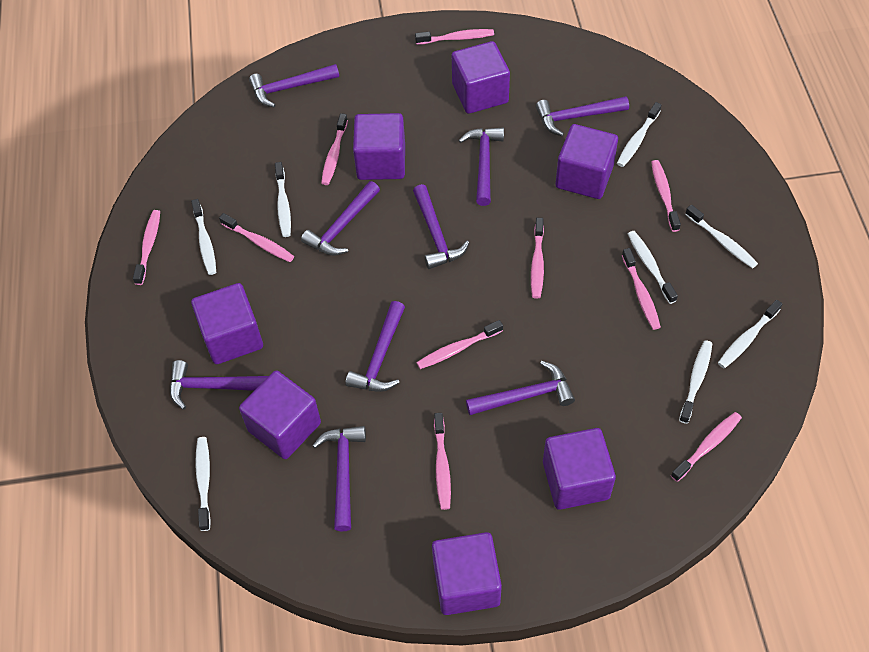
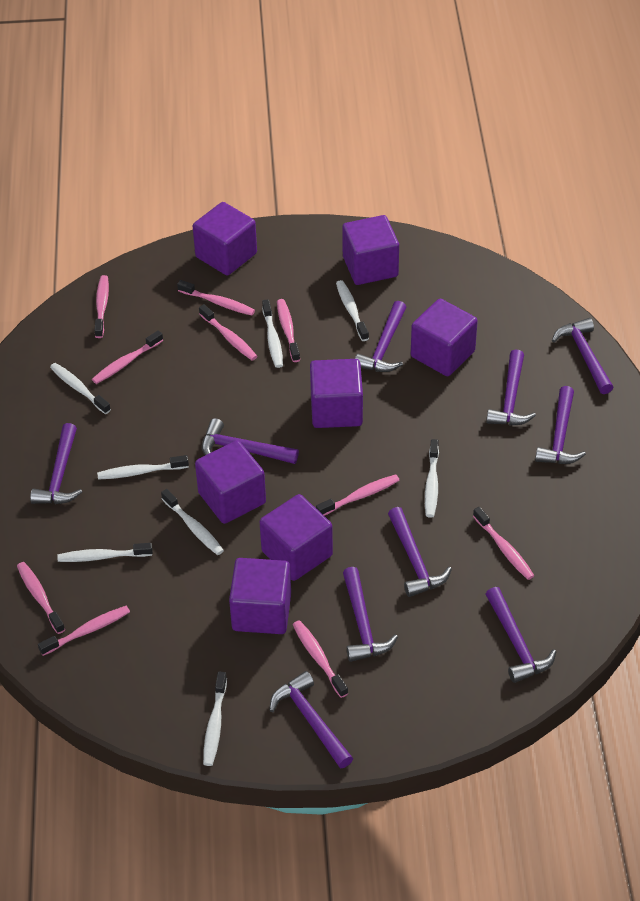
purple hammer: [170,360,268,410] [249,64,339,107] [301,181,380,256] [312,426,366,531] [345,301,405,392] [413,184,469,269] [458,127,504,206] [466,361,575,415] [536,96,629,136] = 9 -> [30,423,82,504] [202,418,299,464] [269,671,353,768] [343,567,398,662] [355,301,407,372] [388,507,452,597] [486,349,536,425] [486,587,556,683] [535,386,586,464] [552,318,614,394] = 10

